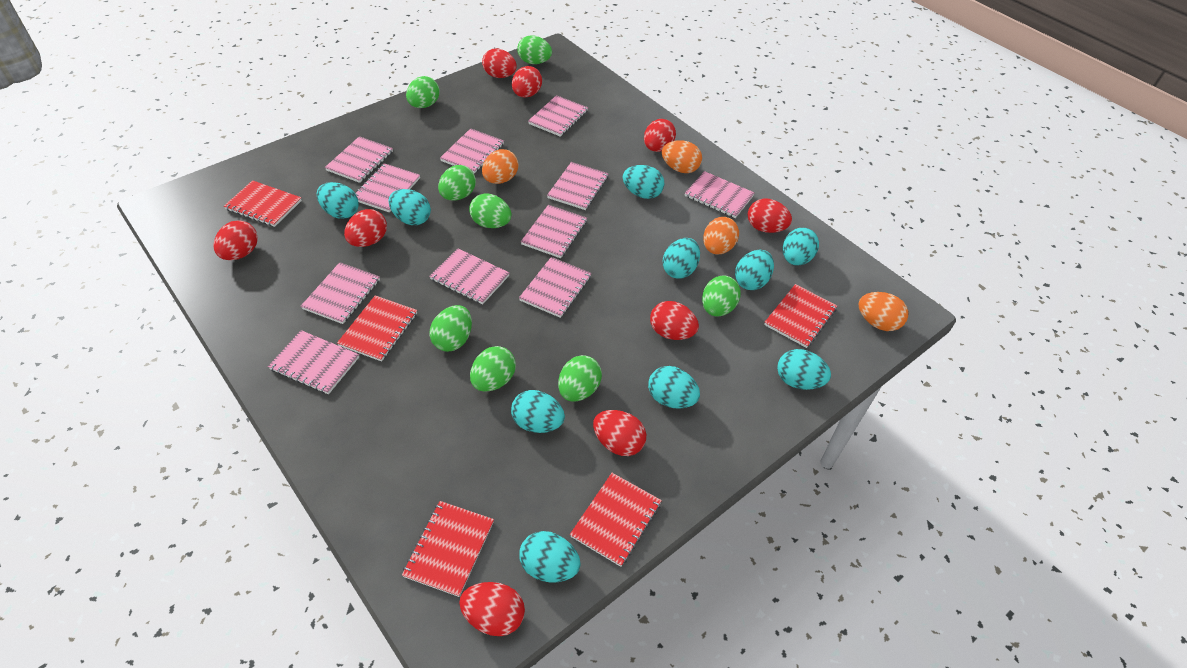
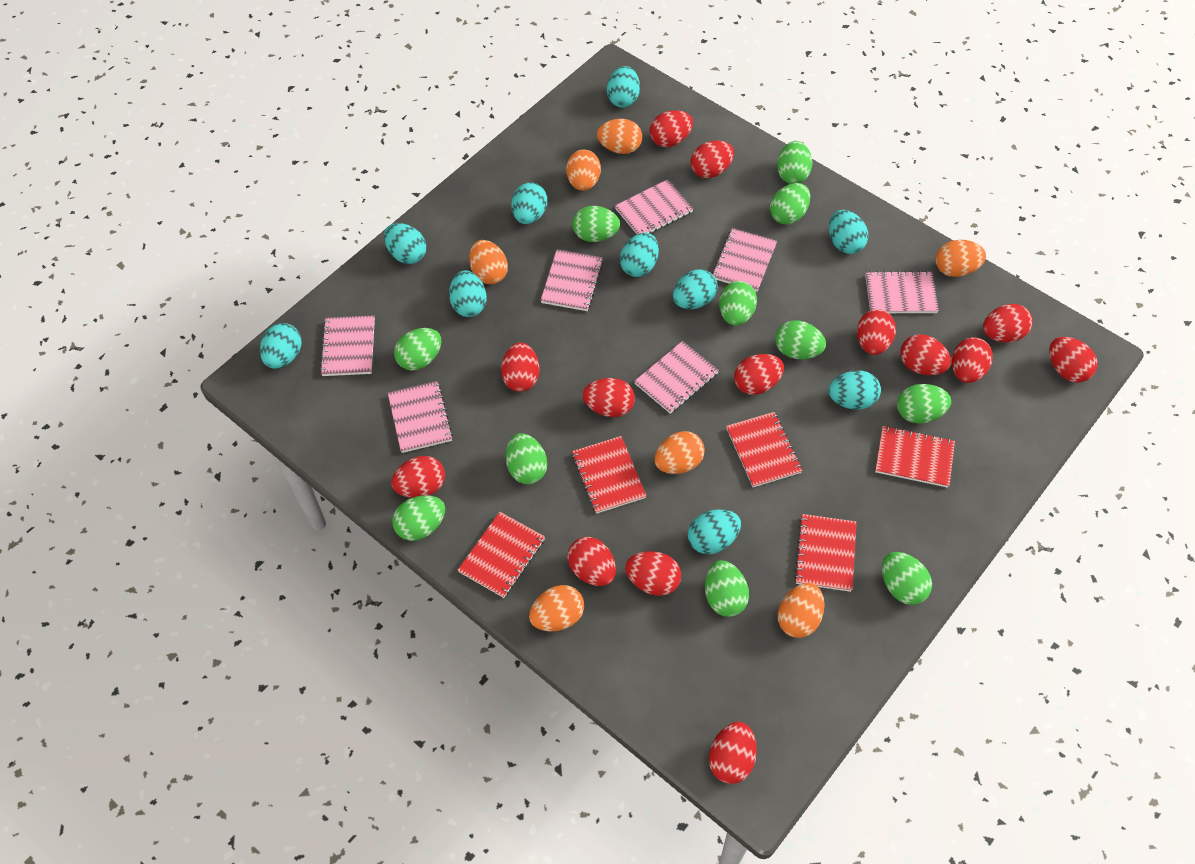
green egg: [406,76,440,108] [430,305,472,352] [438,165,476,200] [469,193,511,228] [470,346,516,392] [517,35,552,64] [558,355,602,402] [702,276,741,317] = 8 -> [392,495,445,541] [394,328,441,371] [506,433,547,484] [572,206,620,242] [705,560,749,617] [719,281,757,326] [770,183,810,225] [775,320,826,359] [777,141,812,184] [882,552,932,605] [897,384,951,423] = 11
orange egg: [482,149,519,184] [662,140,702,173] [703,217,739,254] [859,292,908,331] = 4 -> [469,240,508,284] [529,585,584,632] [566,150,601,191] [597,119,642,154] [654,431,705,474] [778,583,824,638] [935,240,986,277] = 7
pink notebook: [268,330,359,394] [301,262,380,324] [325,136,393,183] [355,163,420,212] [429,248,509,305] [440,128,504,174] [519,257,592,318] [521,205,587,258] [528,95,588,137] [547,162,609,210] [685,171,755,218] = 11 -> [320,315,375,376] [388,381,453,453] [540,249,603,311] [615,180,693,234] [634,341,719,414] [712,228,777,292] [865,271,939,313] = 7
red egg: [213,220,258,260] [344,209,387,247] [459,582,525,636] [482,48,517,78] [512,66,542,97] [593,410,646,456] [644,119,676,152] [650,301,699,340] [748,199,792,233] = 9 -> [391,456,445,498] [501,342,539,392] [567,537,616,586] [582,378,635,417] [625,551,681,596] [650,110,693,147] [690,141,734,178] [709,722,757,784] [734,354,784,395] [857,309,896,355] [900,334,951,375] [952,337,993,383] [983,304,1033,343] [1049,337,1098,382] = 14

